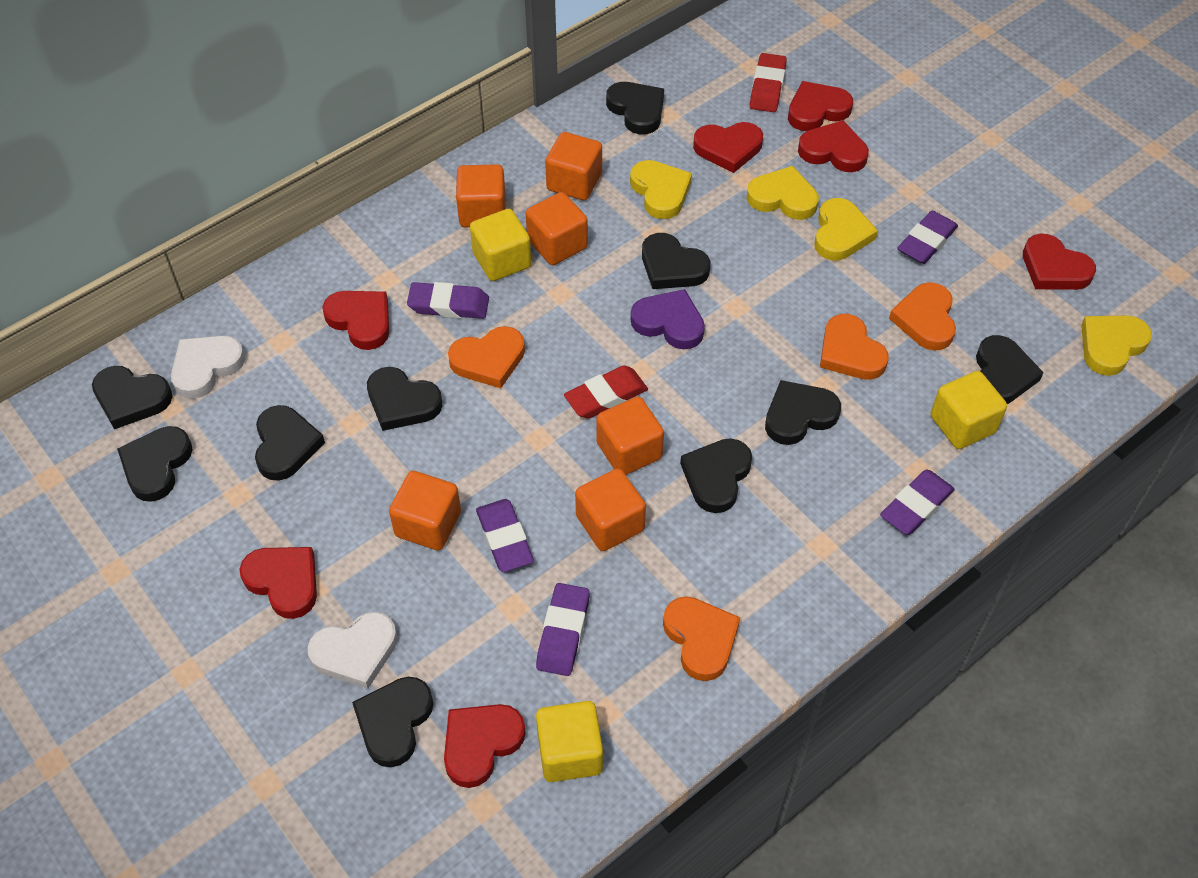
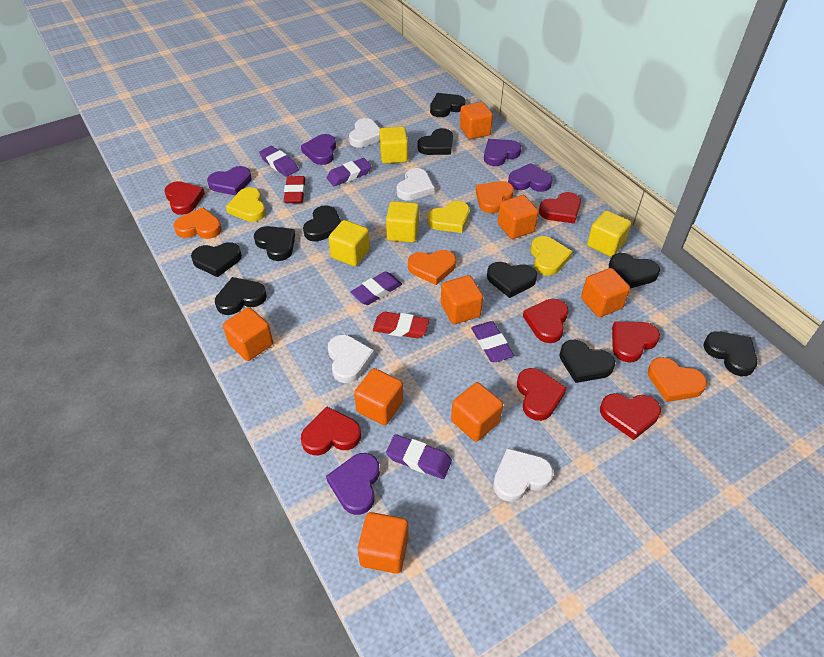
orange cube: [389,471,461,550] [456,164,506,227] [526,192,588,265] [545,132,602,201] [575,468,646,551] [596,397,664,475] = 6 -> [223,307,273,361] [354,368,403,425] [358,512,408,574] [441,275,483,324] [451,382,503,442] [460,102,493,139] [498,195,538,239] [581,268,630,317] = 8
purple heart: [631,289,705,349] = 1 -> [207,166,252,195] [301,134,336,165] [326,453,380,515] [484,139,521,166] [508,163,553,192] = 5
white heart: [171,336,245,399] [307,612,397,689] = 2 -> [328,335,374,383] [349,118,380,148] [396,168,435,201] [493,448,553,502] = 4
yellow cube: [470,209,531,281] [536,701,603,782] [931,371,1007,449] = 3 -> [329,220,370,266] [379,127,408,164] [386,201,419,243] [587,210,631,257] = 4
yellow heart: [630,160,692,219] [747,166,819,220] [814,198,878,260] [1081,315,1152,376] = 4 -> [226,187,266,222] [427,201,470,233] [530,236,573,276] = 3

